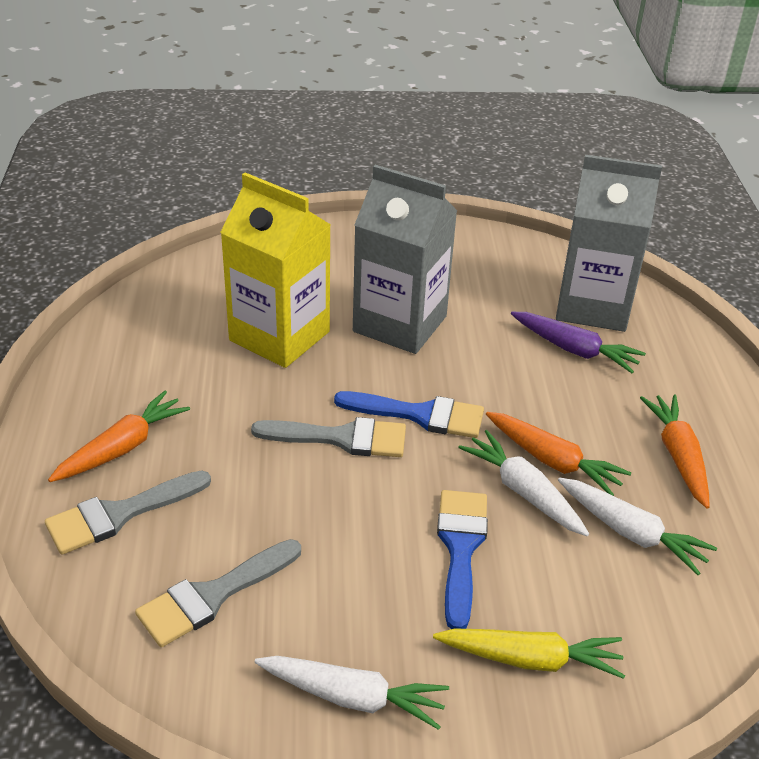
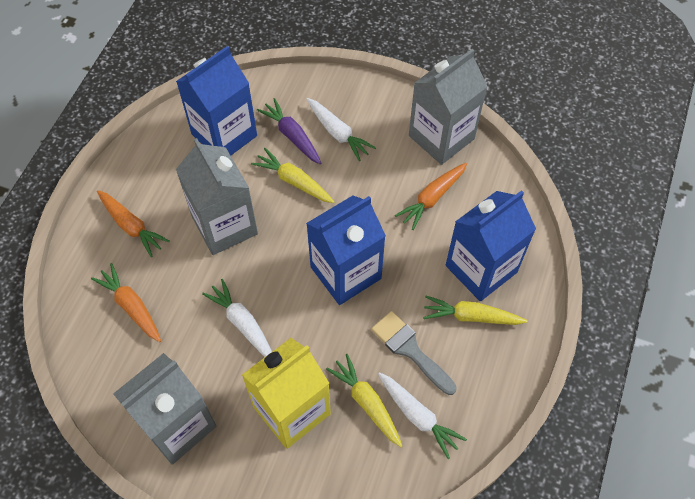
blue brush: [334,391,484,438] [437,490,488,629] = 2 -> none = 0
blue carton: none = 0 -> [176,46,257,155] [306,195,386,305] [446,190,536,301] = 3
grey brush: [45,470,211,555] [135,539,301,647] [251,417,406,457] = 3 -> [371,311,457,395] = 1
grey carton: [353,165,457,354] [556,155,662,332] = 2 -> [113,353,217,465] [176,138,258,255] [409,49,488,165] = 3
yellow carrot: [433,628,625,679] = 1 -> [251,148,335,203] [326,354,402,447] [423,296,528,325] = 3

